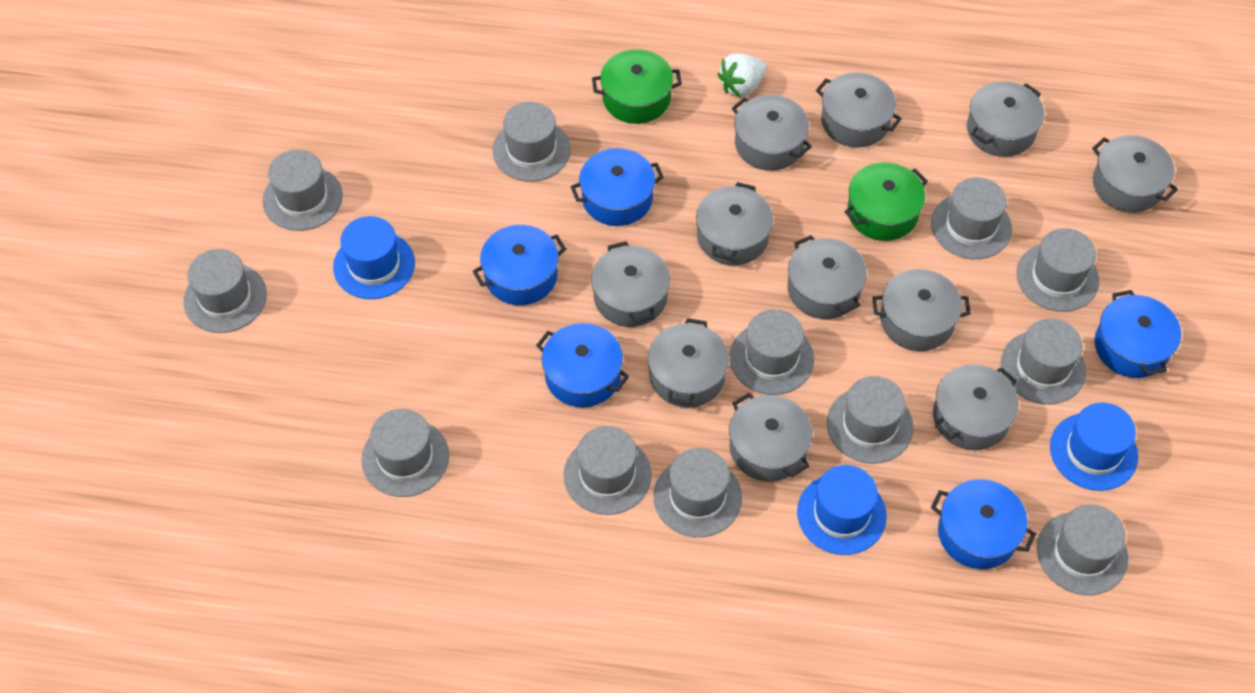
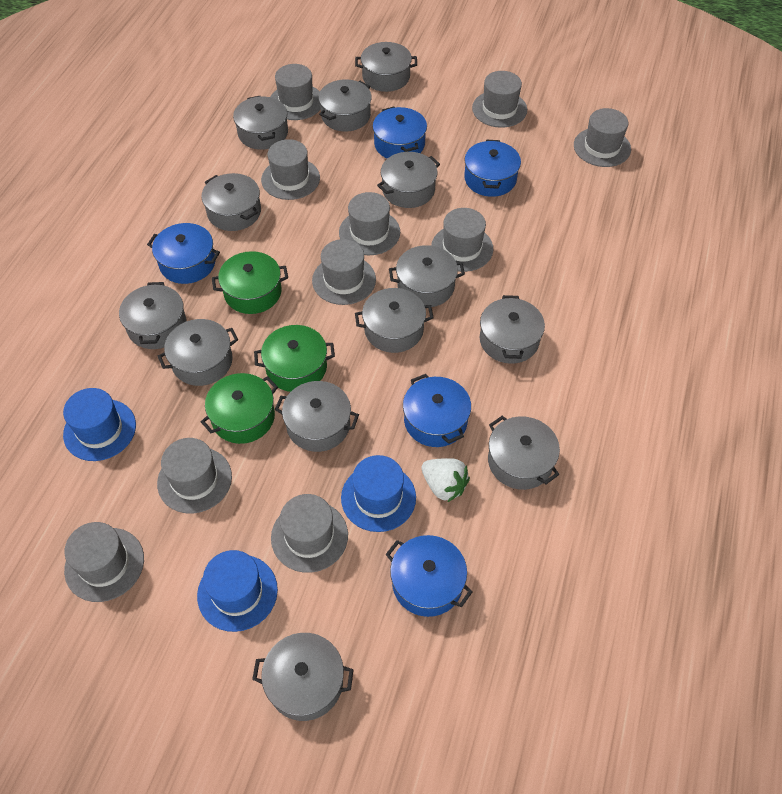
green pot: [592,49,682,124] [844,162,928,241] = 2 -> [201,373,278,444] [212,251,288,314] [254,325,335,392] = 3
grey hat: [184,249,267,333] [262,150,343,231] [361,409,449,497] [492,102,571,182] [563,426,652,515] [653,448,742,537] [730,309,814,395] [827,376,913,464] [931,177,1012,259] [1001,319,1086,404] [1016,228,1099,312] [1037,504,1128,595] = 12 -> [64,522,144,602] [157,438,232,514] [261,139,320,200] [271,64,321,120] [271,494,348,573] [312,239,376,305] [339,192,400,255] [431,208,493,272] [472,71,527,128] [574,108,631,167] = 10
grey pot: [591,241,670,327] [648,318,729,408] [696,182,773,265] [729,393,813,482] [732,95,812,171] [787,235,867,319] [816,72,902,148] [873,269,971,351] [933,365,1019,450] [967,81,1044,157] [1092,135,1178,213] = 11 -> [119,282,187,349] [158,319,238,386] [201,173,261,231] [233,96,288,150] [252,633,354,721] [275,381,359,452] [318,79,372,132] [355,42,417,92] [355,288,433,353] [377,152,440,208] [389,245,465,307] [480,295,545,364] [488,416,560,490] = 13

